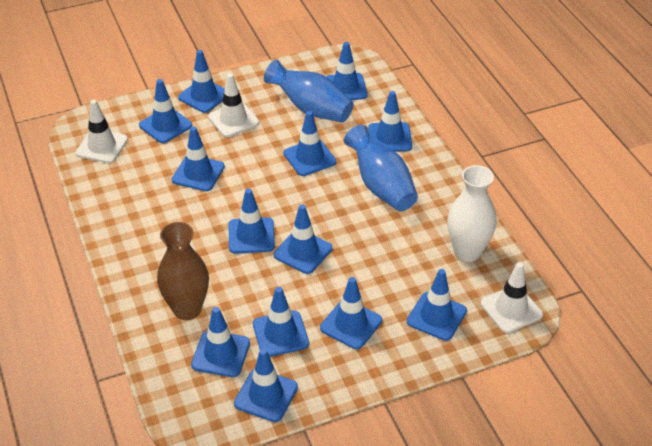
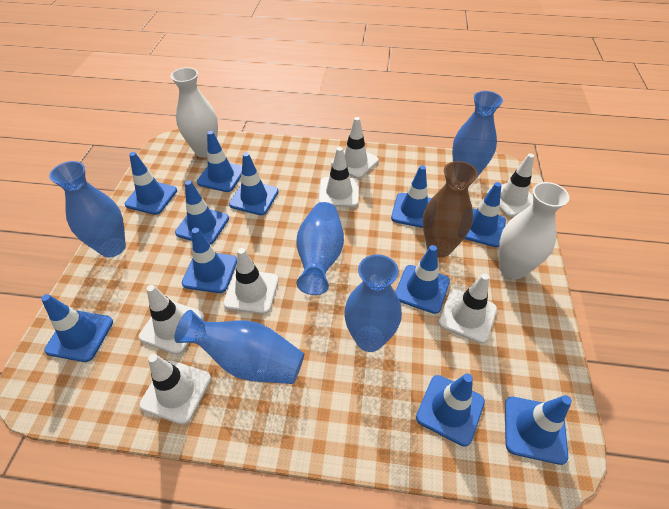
blue traffic cone: [139,79,192,143] [172,126,225,191] [178,50,225,113] [191,307,250,377] [229,189,275,254] [234,348,298,422] [253,287,309,357] [274,204,332,274] [284,111,336,176] [320,277,382,349] [326,42,368,100] [368,91,412,152] [407,269,467,341] = 13 -> [41,294,113,362] [125,152,177,215] [175,180,229,244] [182,228,237,293] [197,131,242,192] [229,152,279,215] [391,165,432,228] [396,245,450,314] [416,373,485,447] [464,182,506,247] [505,395,572,465] = 11
blue vase: [264,60,354,123] [344,125,418,211] = 2 -> [49,161,126,258] [174,310,304,384] [296,202,344,295] [344,254,402,352] [452,91,503,179] = 5
white traffic cone: [76,100,128,163] [208,73,259,137] [481,262,543,333] = 3 -> [139,285,204,354] [139,354,211,425] [223,248,279,314] [319,147,359,207] [331,117,379,179] [438,273,497,344] [486,153,534,217] = 7
white vase: [447,165,497,262] = 1 -> [171,67,218,158] [499,182,569,279] = 2

